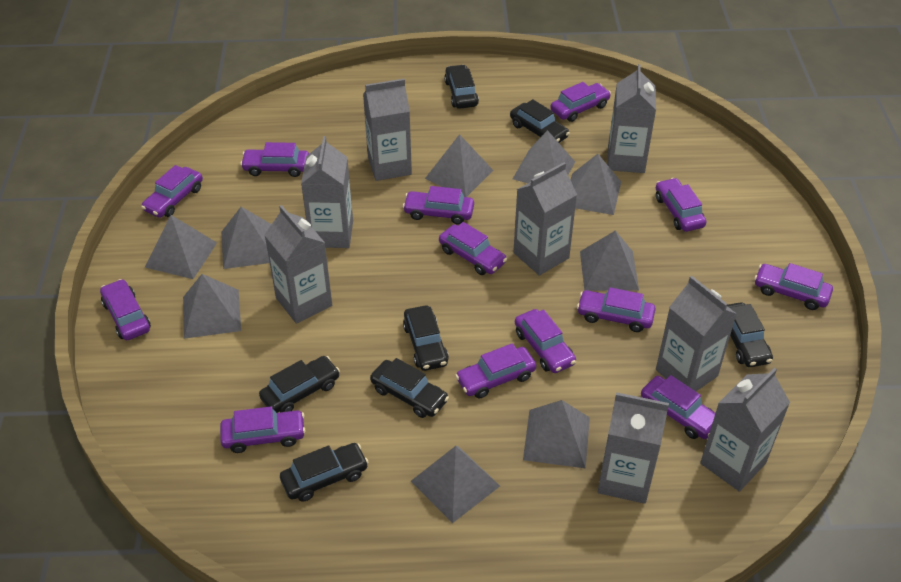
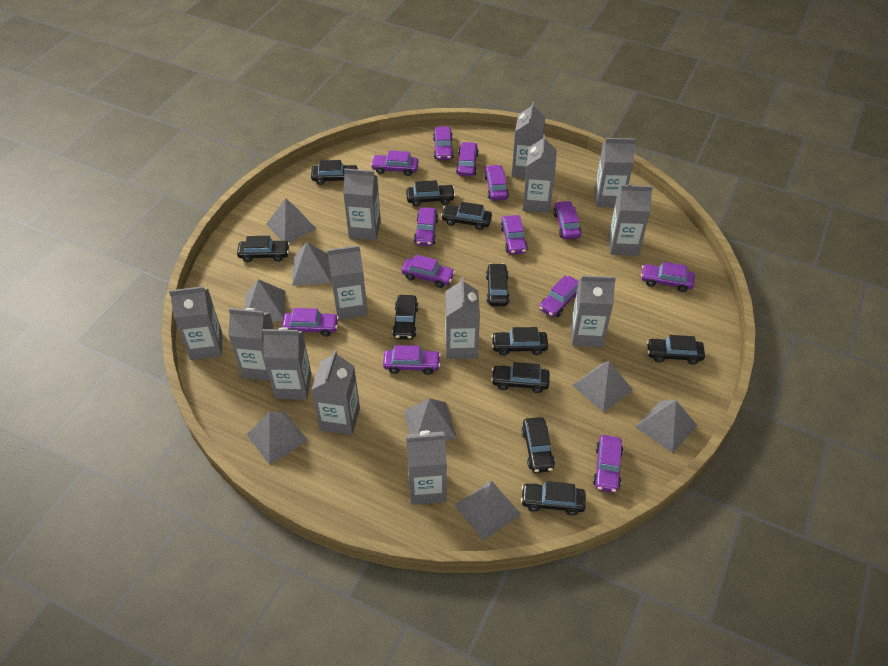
black car: [259,356,340,413] [280,443,369,502] [370,358,449,418] [403,305,449,371] [444,64,479,109] [510,99,570,143] [727,302,773,367] = 7 -> [237,236,290,262] [311,160,359,185] [392,295,419,340] [406,180,455,207] [441,202,492,230] [486,263,510,306] [491,327,548,356] [491,362,550,393] [521,417,555,473] [521,481,586,516] [647,335,705,365] = 11
grey carton: [264,205,332,324] [301,136,353,248] [363,79,412,181] [513,162,577,276] [598,392,669,504] [608,64,656,173] [656,276,737,391] [700,368,790,492] = 8 -> [169,286,222,360] [228,308,274,381] [263,328,311,400] [311,350,360,435] [327,245,368,320] [343,168,381,240] [406,431,447,505] [445,277,480,359] [511,102,545,178] [522,134,557,213] [571,275,616,347] [595,138,635,207] [609,185,653,256] = 13
grey pyramid: [145,215,217,279] [183,274,241,339] [221,207,271,269] [411,446,500,523] [425,134,493,197] [513,130,575,183] [523,400,590,468] [571,154,621,215] [580,230,639,291] = 9 -> [245,279,285,322] [247,411,308,465] [267,198,316,243] [292,242,331,286] [404,398,457,441] [455,480,521,540] [572,361,633,413] [636,400,697,453] = 8

